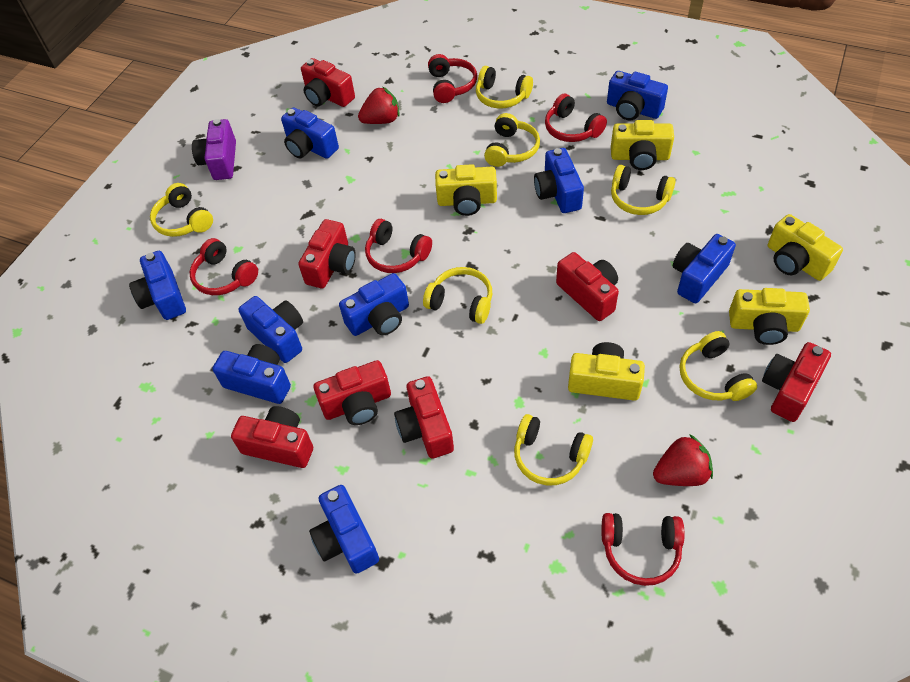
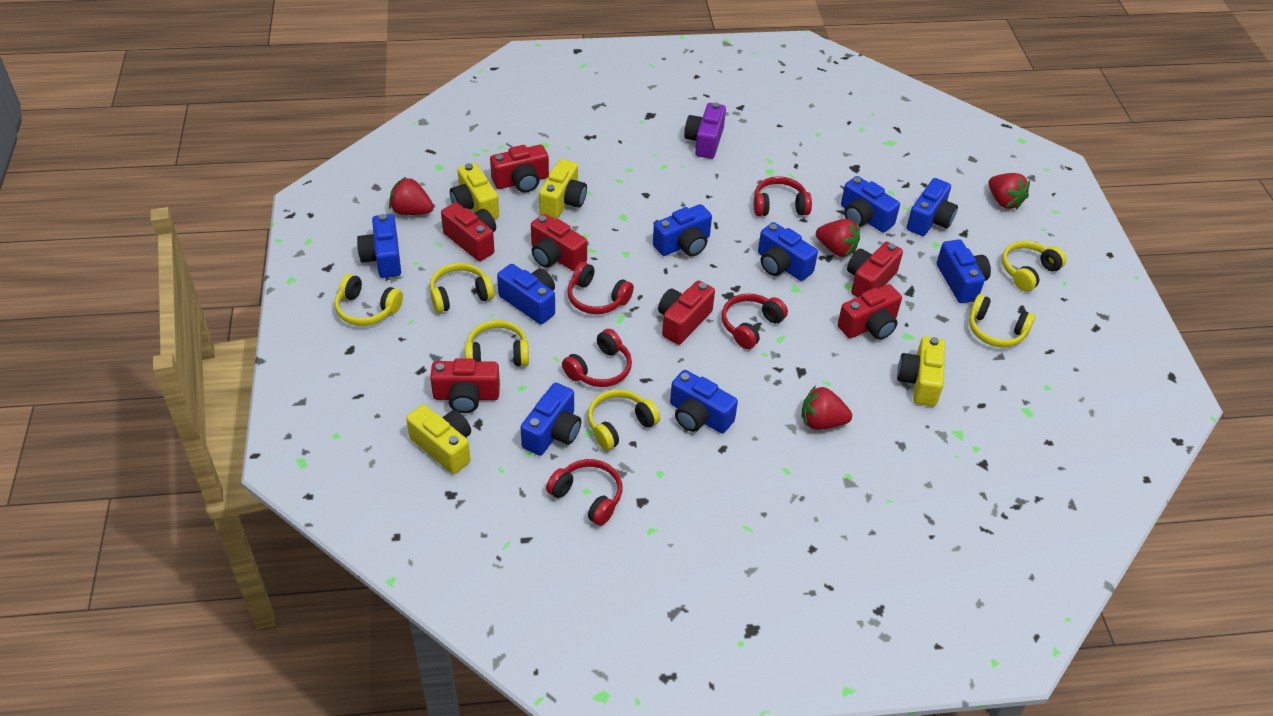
red strawberry: [358,86,400,124] [653,434,713,486] = 2 -> [389,177,433,215] [802,385,852,430] [816,219,860,257] [989,173,1030,210] = 4
yellow camera: [435,164,497,216] [568,342,645,401] [611,120,674,170] [729,288,810,345] [768,214,843,281] = 5 -> [406,405,471,474] [450,163,499,219] [539,159,587,219] [897,336,945,407] = 4
yellow headphones: [150,183,213,237] [423,267,492,324] [476,66,533,108] [484,113,540,167] [514,414,593,485] [611,165,676,215] [680,331,757,401] = 7 -> [335,274,403,326] [430,263,494,313] [465,320,529,366] [588,389,660,450] [969,294,1035,347] [1002,241,1066,291] = 6

